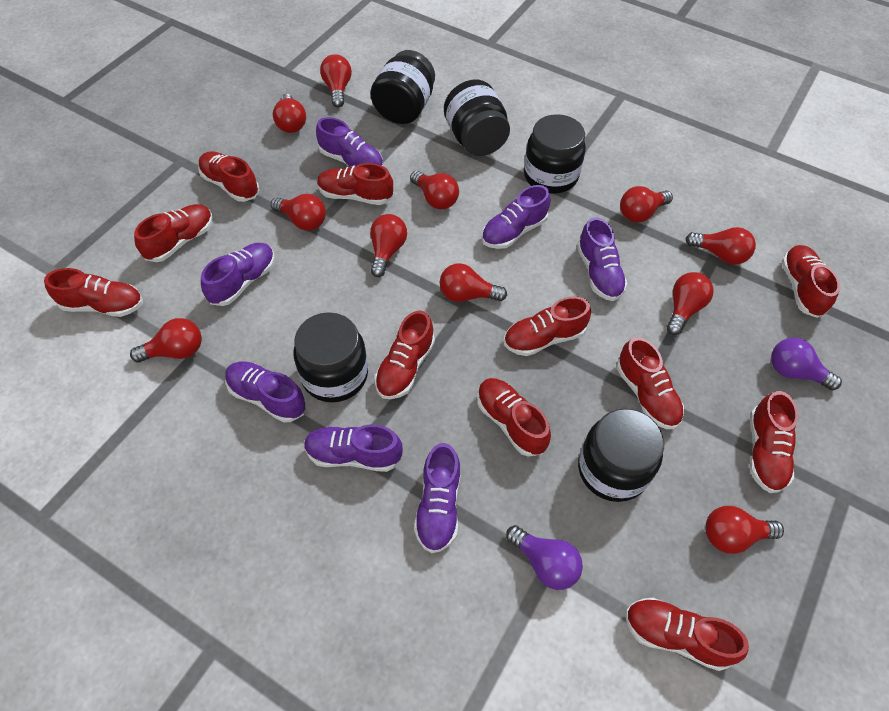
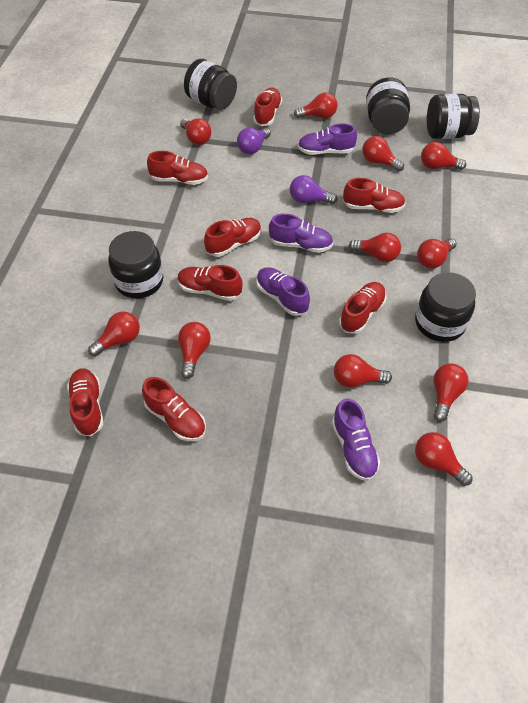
purple shoe: [201,243,275,306] [225,362,306,423] [304,425,403,472] [316,117,383,167] [414,443,461,553] [481,185,550,249] [577,217,627,301] = 7 -> [256,267,310,316] [269,214,333,253] [298,123,357,155] [332,398,380,481] = 4
red shoe: [44,268,143,317] [134,204,213,262] [198,151,259,202] [317,163,393,205] [375,310,435,399] [477,378,551,457] [504,296,591,356] [617,337,684,429] [626,598,749,671] [750,391,798,493] [781,245,840,318] = 11 -> [67,368,103,436] [142,377,206,441] [147,151,208,185] [177,265,243,301] [204,218,262,257] [253,88,282,126] [339,282,386,334] [343,178,405,213] = 8

